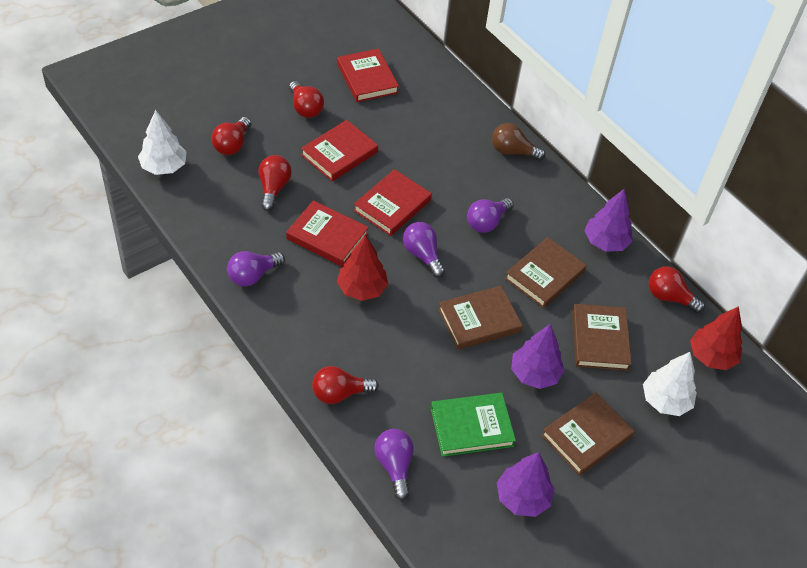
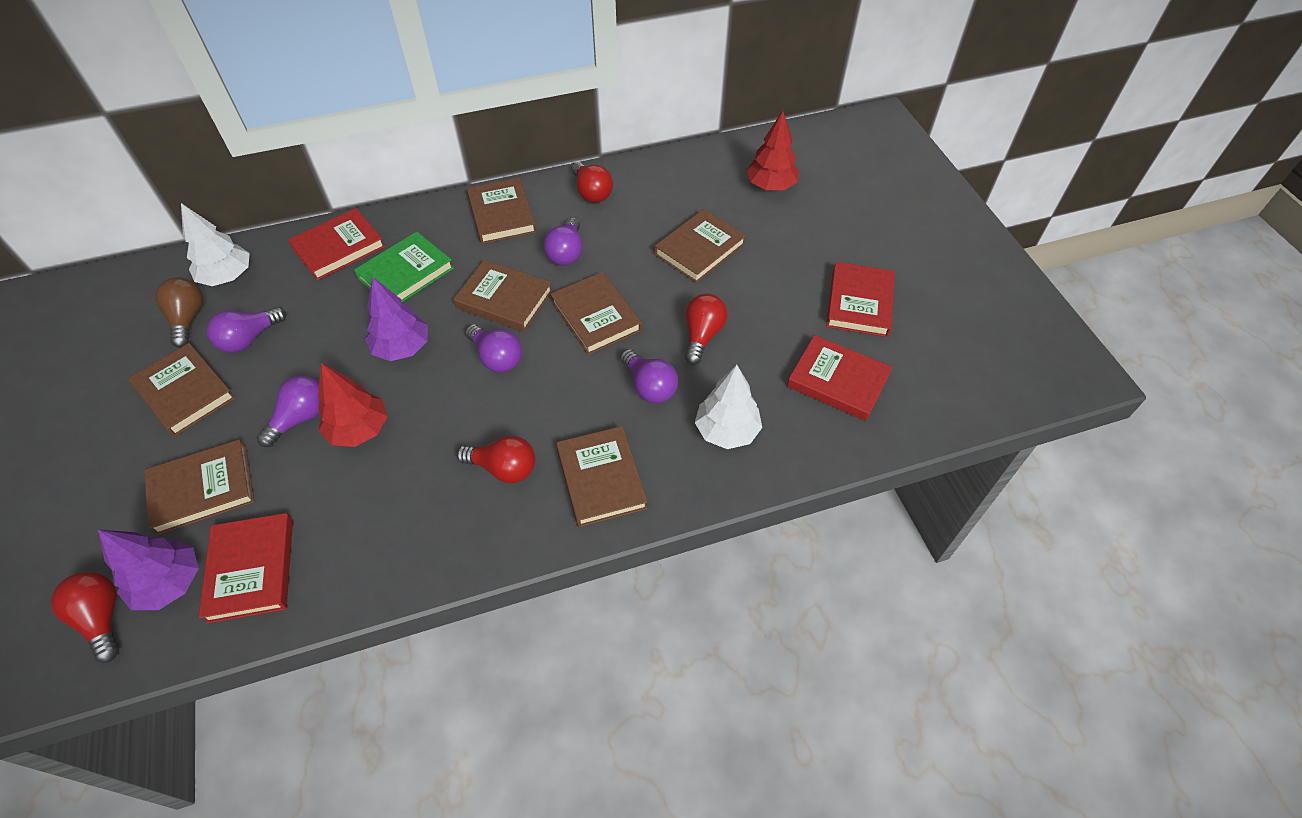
brown book: [438,286,523,350] [505,237,587,308] [541,392,634,476] [572,304,631,371] = 4 -> [128,343,235,437] [144,439,255,535] [453,260,553,332] [467,177,536,244] [550,272,642,355] [556,426,648,527] [654,209,746,283] = 7
purple light bulb: [227,251,285,286] [374,429,414,500] [403,222,445,278] [467,198,514,233] = 4 -> [207,307,286,353] [256,376,321,447] [465,324,522,373] [543,217,583,266] [620,349,678,403] = 5
purple tree: [497,452,554,517] [511,324,565,389] [584,189,633,252] = 3 -> [98,530,199,610] [365,277,428,361] = 2
red light bulb: [211,117,251,155] [259,155,292,211] [289,81,324,118] [312,366,379,404] [649,266,705,313] = 5 -> [51,571,119,663] [456,436,535,483] [572,162,613,203] [685,294,727,365] = 4

